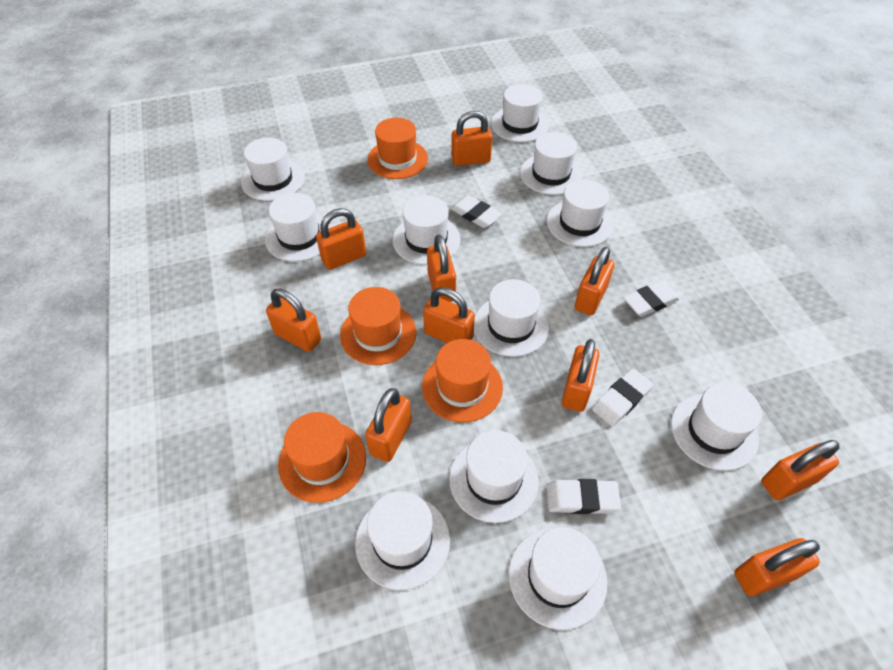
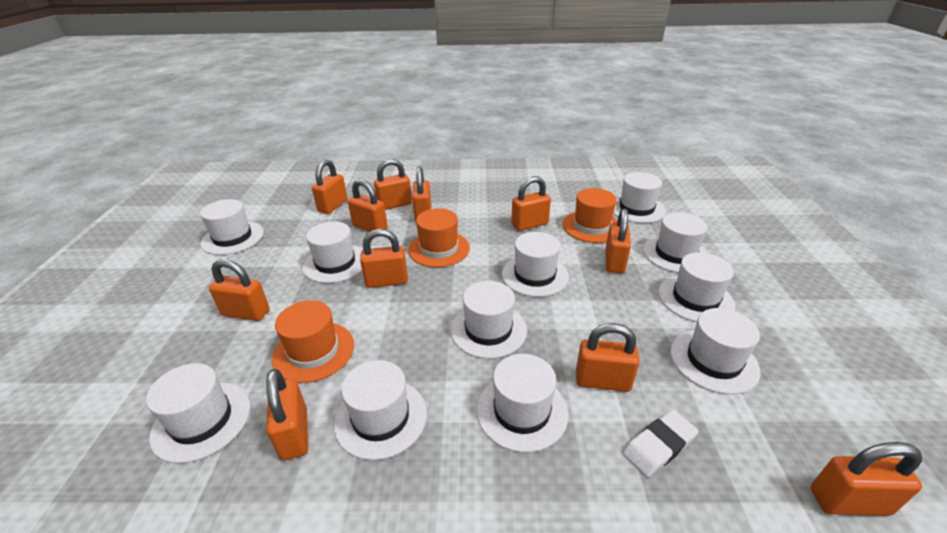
orange hat: [278,412,366,503] [340,287,416,365] [367,118,428,179] [422,339,503,422] = 4 -> [272,300,354,383] [408,208,470,267] [563,188,618,243] = 3
orange padlock: [266,288,321,352] [316,208,366,270] [365,388,412,462] [423,287,475,343] [427,234,456,302] [451,111,492,166] [562,339,599,412] [575,247,614,315] [734,538,820,596] [761,440,839,500] = 10 -> [209,259,269,321] [266,369,308,460] [312,159,347,214] [348,179,388,232] [360,229,408,288] [374,159,412,210] [412,166,431,221] [511,176,551,231] [576,323,640,392] [605,208,631,273] [811,442,922,516] = 11
white eraser: [450,195,502,228] [547,479,621,514] [592,369,653,426] [624,281,680,317] = 4 -> [623,410,699,477] = 1

